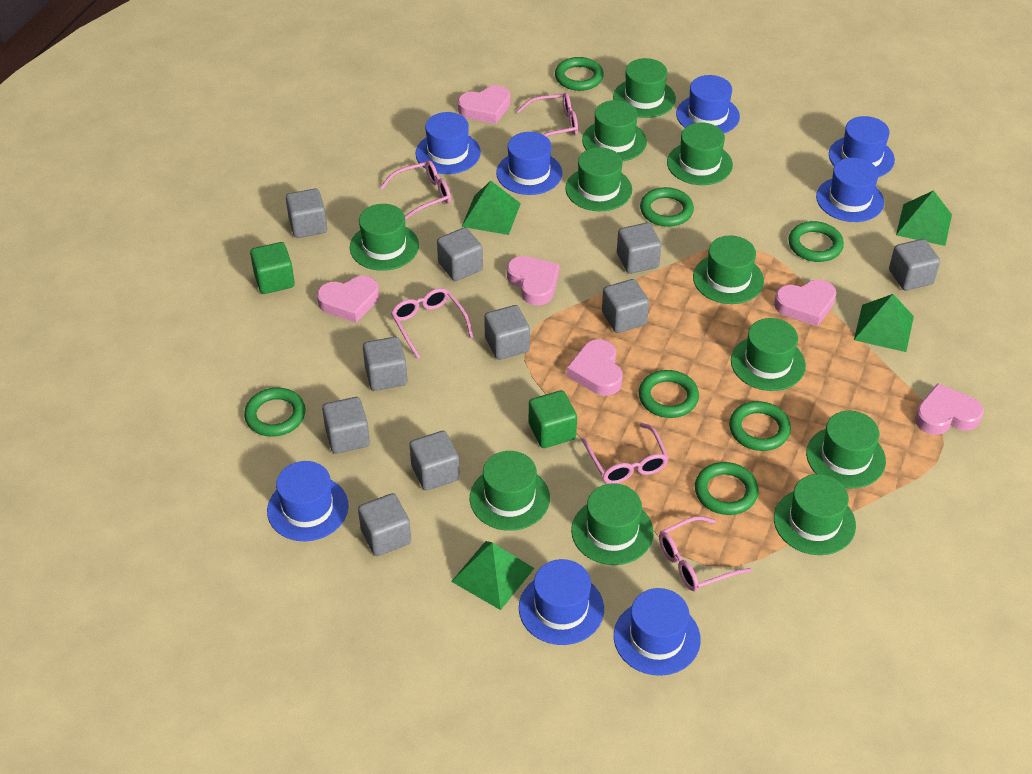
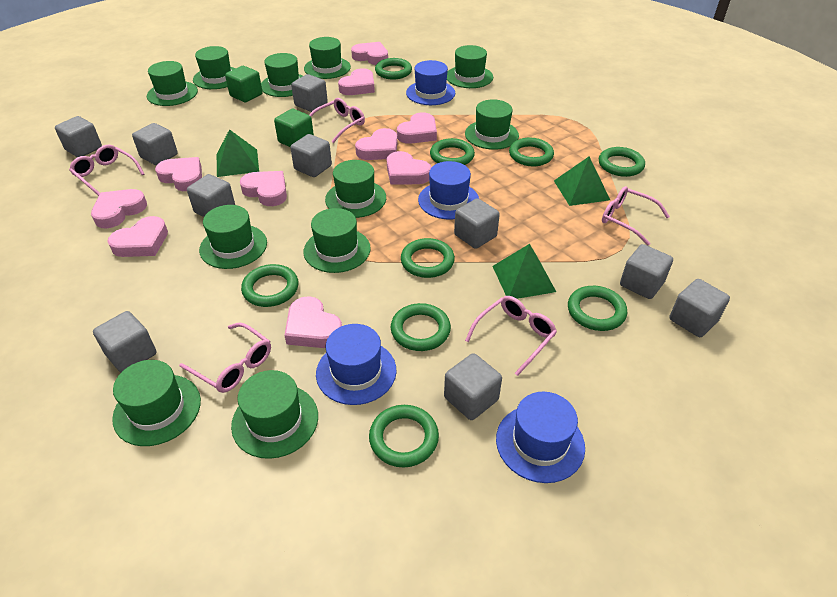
blue hat: [267,461,349,541] [415,112,481,174] [496,132,562,195] [519,559,604,645] [614,588,701,676] [676,75,740,133] [816,158,884,222] [829,116,895,177] = 8 -> [316,324,396,405] [406,60,455,105] [418,161,479,220] [496,392,585,483] = 4
green pyramid: [451,541,534,610] [462,181,521,235] [854,294,914,352] [896,190,952,246] = 4 -> [217,129,259,177] [493,244,556,299] [554,157,610,206] = 3
green ring: [244,388,305,437] [555,57,604,91] [639,370,699,418] [640,187,694,227] [695,462,759,515] [729,401,791,451] [788,221,844,262] = 7 -> [241,264,299,307] [369,405,439,468] [375,58,412,80] [391,303,451,351] [401,238,455,278] [430,138,475,165] [509,138,554,166] [568,286,627,331] [599,147,645,177] = 9
pink heart: [317,276,379,323] [458,85,510,124] [507,256,560,305] [567,339,622,396] [774,280,837,327] [915,383,984,435] = 6 -> [91,189,147,229] [107,216,168,257] [155,157,202,191] [240,171,287,206] [284,296,342,348] [338,68,375,95] [351,42,388,65] [355,128,397,160] [387,151,431,185] [397,112,437,144] = 10

